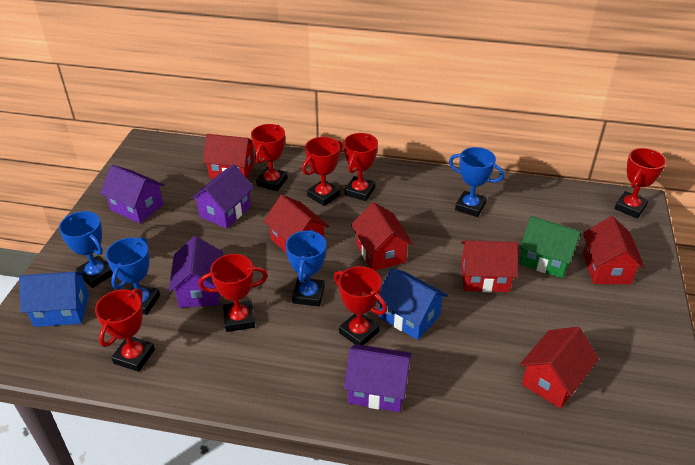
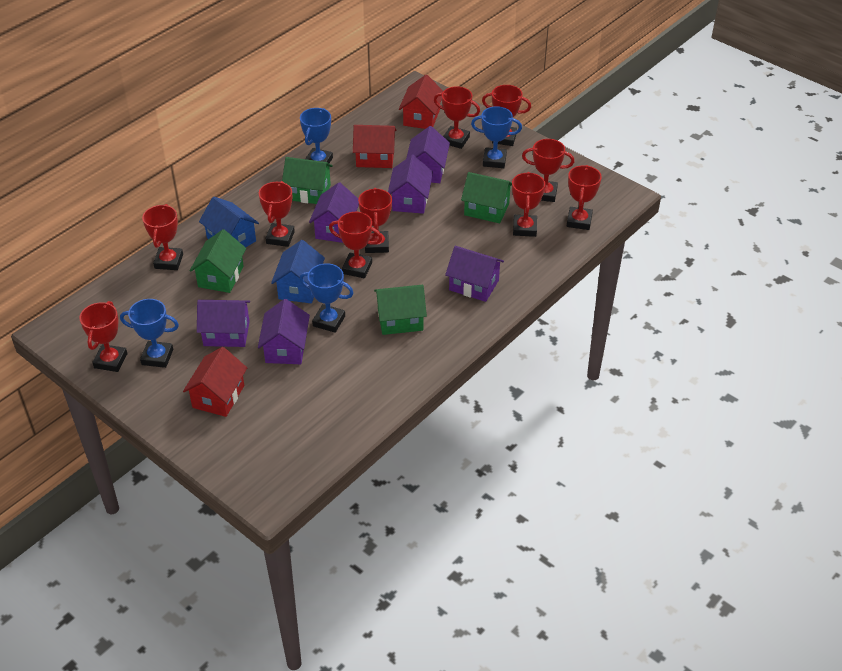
green house: [520,216,582,278] = 1 -> [190,229,246,293] [282,157,333,204] [374,285,427,335] [461,172,512,223] = 4
purple house: [100,165,164,224] [169,236,223,308] [191,164,254,228] [344,344,412,412] = 4 -> [197,300,250,347] [258,299,310,364] [309,183,359,243] [388,155,433,214] [406,126,450,183] [445,246,504,302] = 6
red house: [203,134,254,179] [264,195,329,253] [351,202,413,271] [461,240,518,292] [520,327,599,409] [583,216,645,284] = 6 -> [183,347,247,417] [353,125,396,168] [399,75,443,129] = 3
red trophy: [95,288,155,372] [199,254,268,332] [251,124,288,191] [302,137,343,206] [334,266,387,345] [343,133,378,201] [615,148,666,218] = 7 -> [79,301,127,372] [142,204,183,270] [259,181,295,247] [329,212,382,278] [358,188,392,253] [434,86,480,149] [482,85,531,146] [512,172,545,237] [522,139,574,202] [567,165,602,230] = 10

